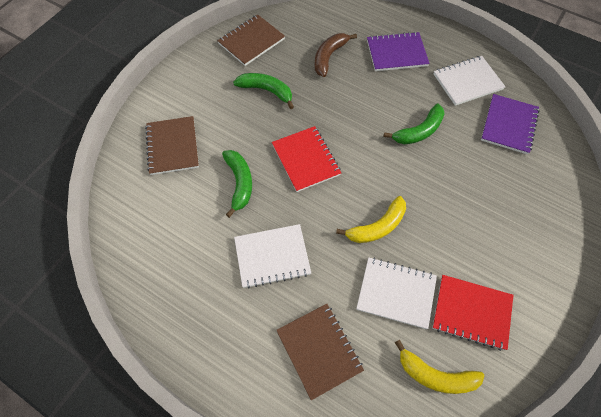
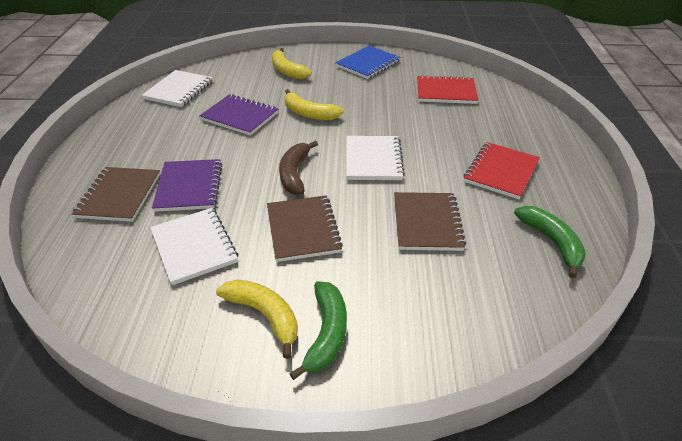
blue notebook: none = 0 -> [335,46,401,79] = 1
green banana: [222,150,252,218] [233,73,294,109] [384,104,445,145] = 3 -> [289,281,347,380] [514,206,586,278] = 2
yellow banana: [336,196,406,243] [395,340,484,394] = 2 -> [216,279,298,359] [272,48,312,79] [284,89,344,120] = 3

